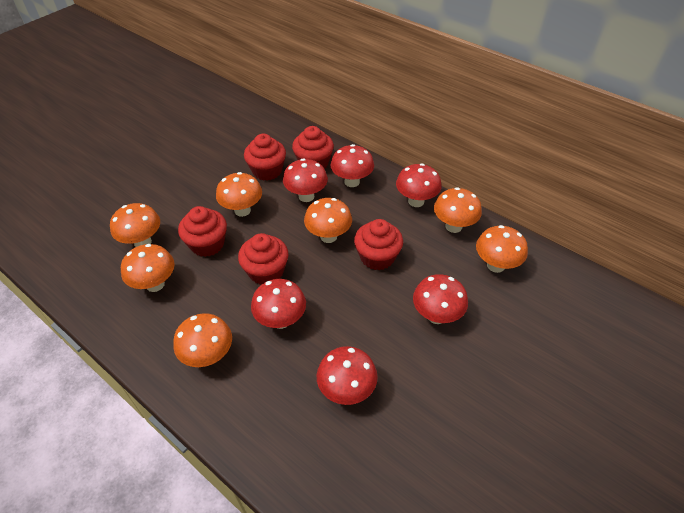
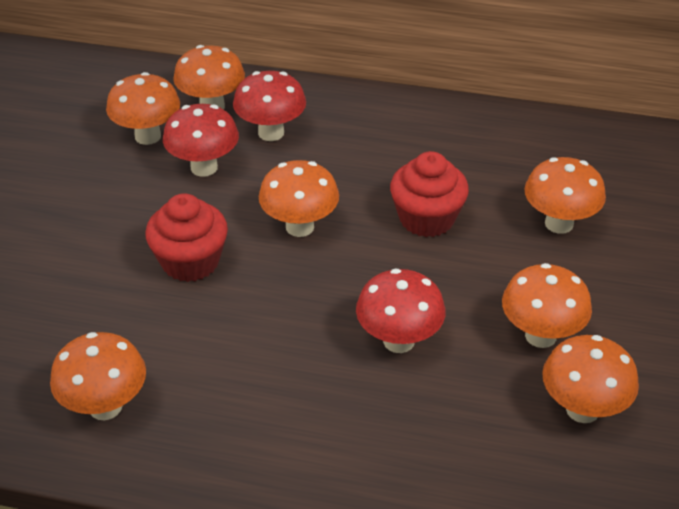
red cupcake: [178,206,227,257] [238,233,288,285] [244,134,286,181] [292,126,334,168] [354,219,403,270] = 5 -> [145,193,228,282] [390,151,469,237] = 2
red mushroom: [251,279,306,329] [283,159,328,202] [317,346,378,405] [331,144,374,187] [396,163,442,207] [413,274,468,324] = 6 -> [163,104,239,177] [233,71,306,141] [356,268,446,353] = 3

